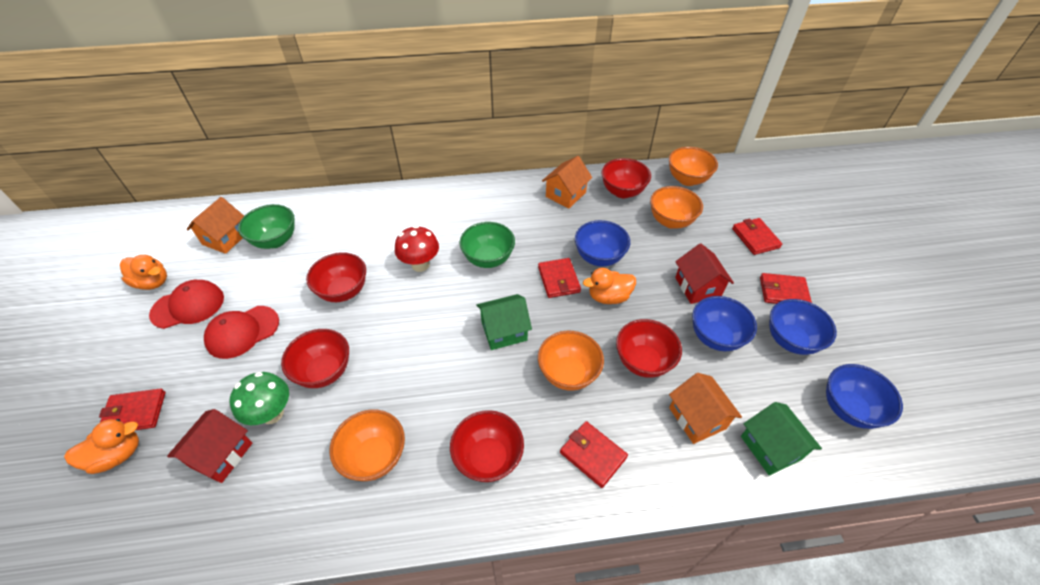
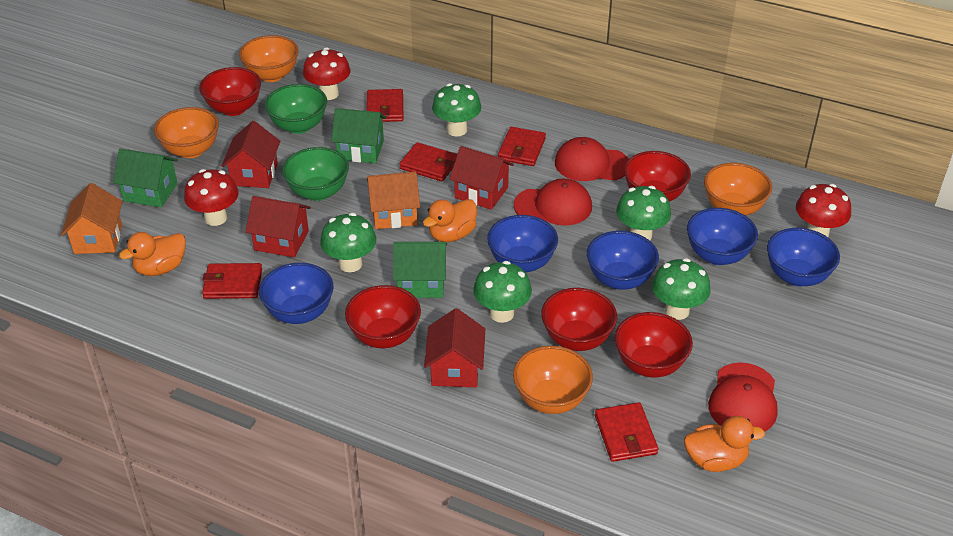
blue bowl: [575,220,630,266] [692,296,757,351] [769,299,837,355] [826,364,903,429] = 4 -> [259,263,334,324] [487,215,558,272] [587,231,659,290] [687,208,758,265] [767,228,840,286] = 5
green house: [476,294,532,350] [741,402,822,475] = 2 -> [113,148,178,207] [331,108,386,163] [393,242,447,298] = 3
green mushroom: [230,372,289,425] = 1 -> [320,213,376,272] [432,83,481,136] [473,261,532,323] [616,186,671,240] [652,258,711,320] = 5
orange house: [187,197,244,254] [542,156,592,208] [669,373,742,444] = 3 -> [61,183,123,254] [367,171,420,229] = 2
red cap: [149,280,224,329] [204,306,279,359] = 2 -> [514,179,592,226] [555,137,629,181] [708,362,778,432] = 3
red house: [167,409,252,483] [675,243,734,304] = 2 -> [222,121,280,188] [246,196,311,257] [424,308,485,387] [449,146,514,210] = 4
red mushroom: [395,225,439,272] = 1 -> [184,169,238,226] [303,48,350,100] [796,184,851,237] = 3

